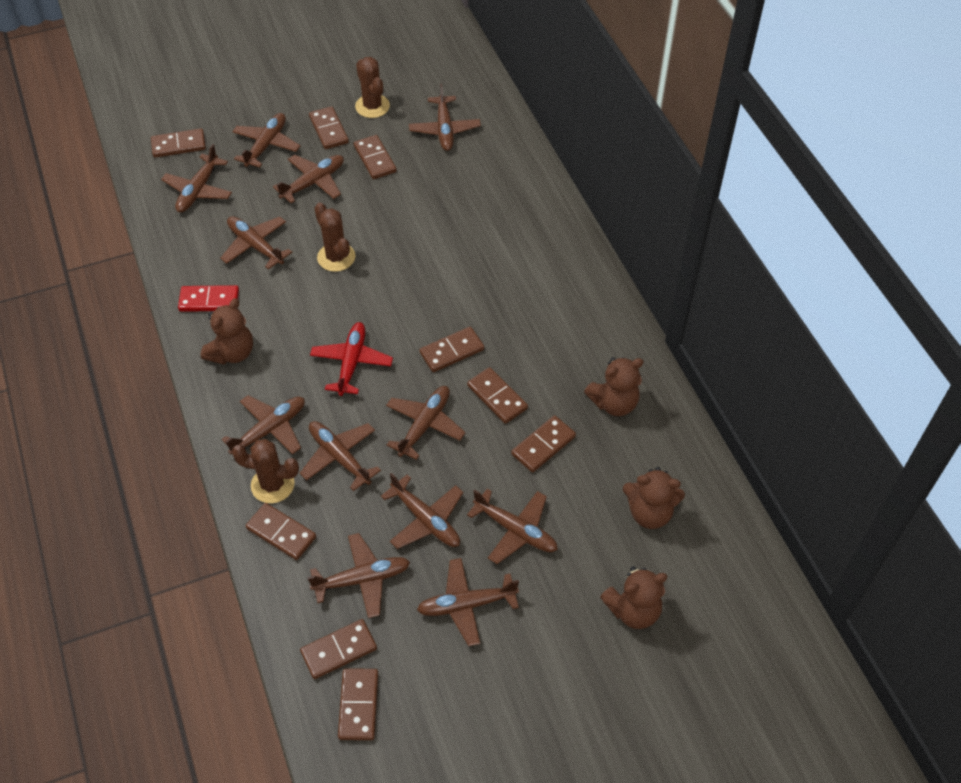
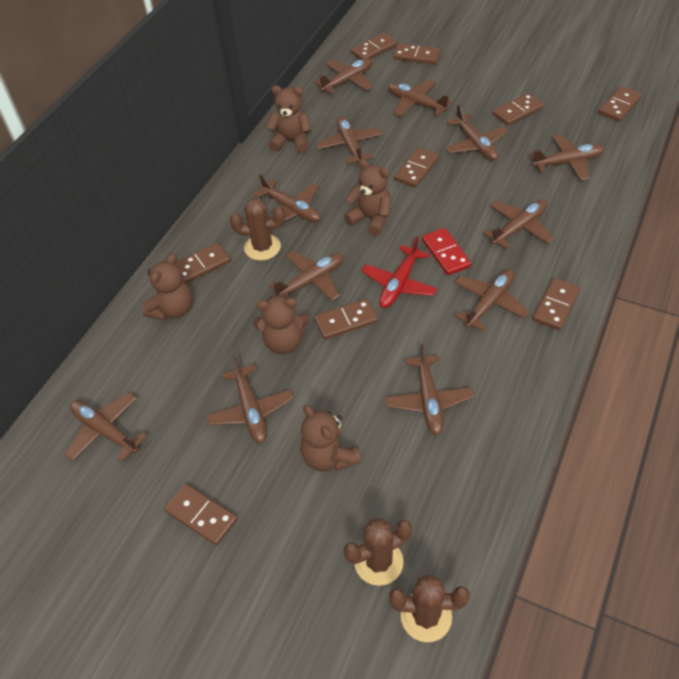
brown teddy bear: [201,298,253,364] [584,357,644,416] [600,566,668,629] [623,467,685,529] = 4 -> [143,253,193,321] [253,295,310,354] [266,85,311,153] [300,405,361,472] [344,159,391,236] = 5

